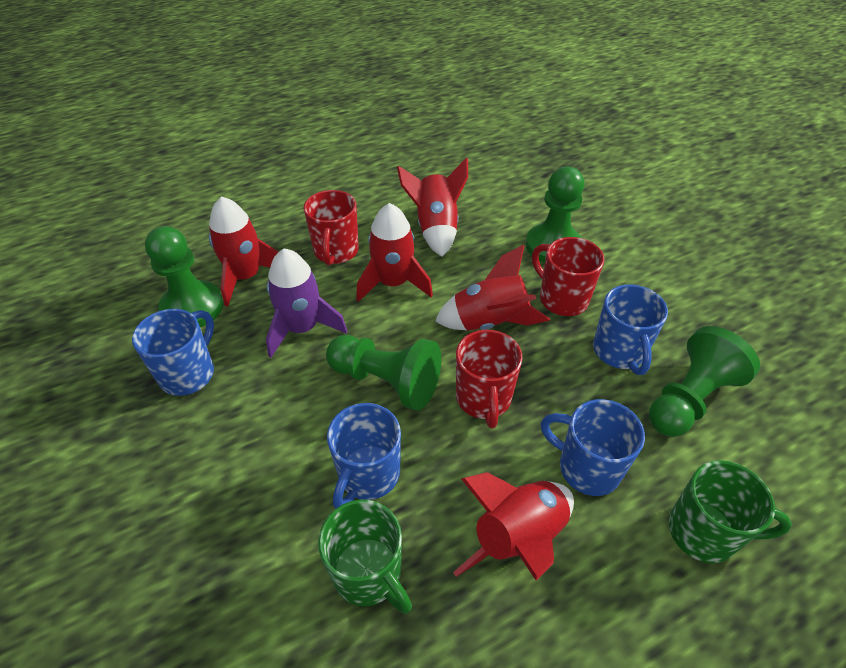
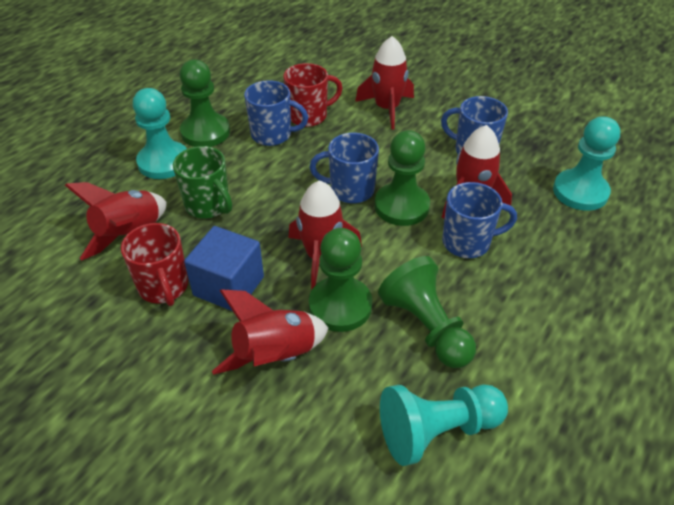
blue cube: none = 0 -> [184,226,264,311] = 1
green mug: [318,500,412,614] [669,460,792,563] = 2 -> [173,146,232,218] = 1
purple rocket: [266,249,347,358] = 1 -> none = 0
red mug: [304,190,359,266] [456,330,523,428] [532,237,605,316] = 3 -> [121,223,188,306] [284,63,343,127] = 2
turquoise pawn: none = 0 -> [133,88,187,179] [380,384,508,466] [553,116,620,211] = 3

